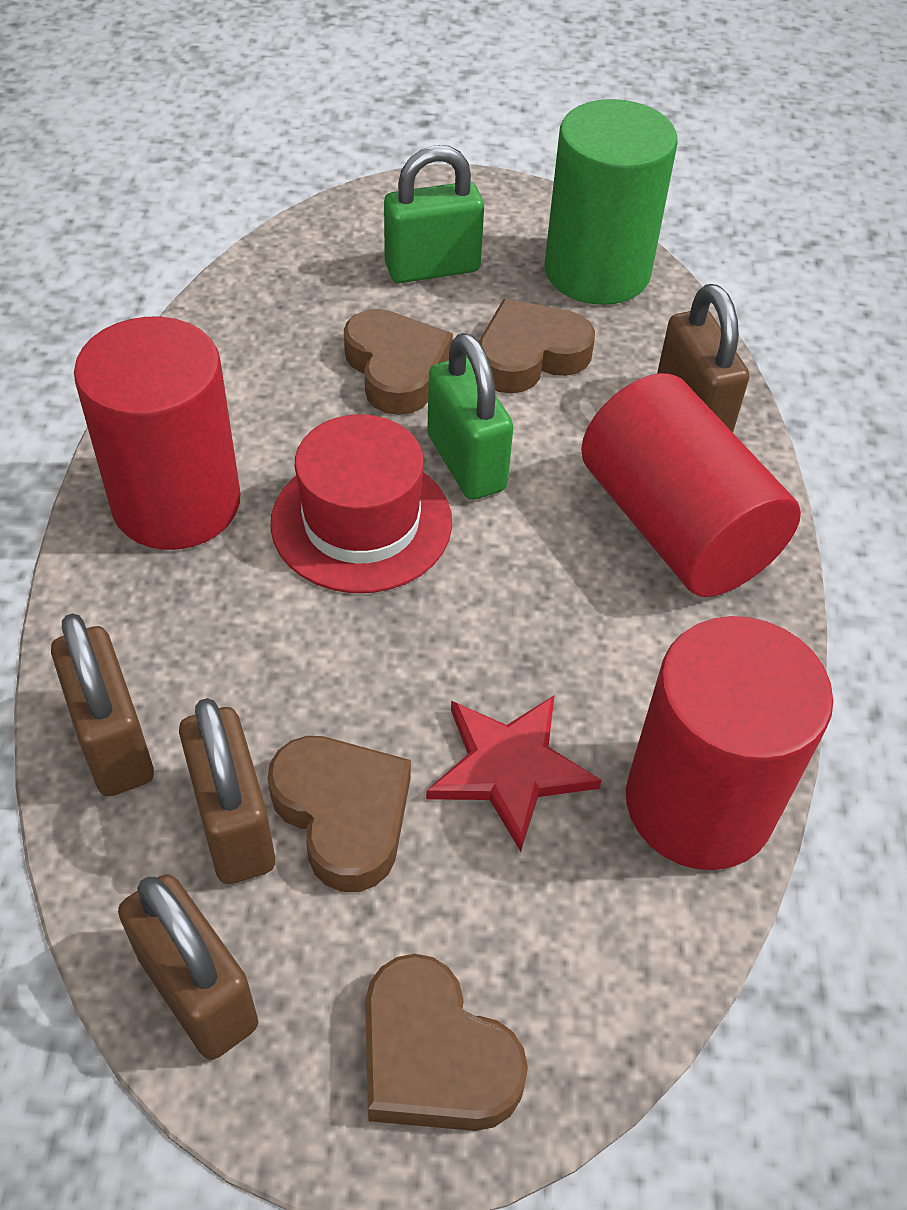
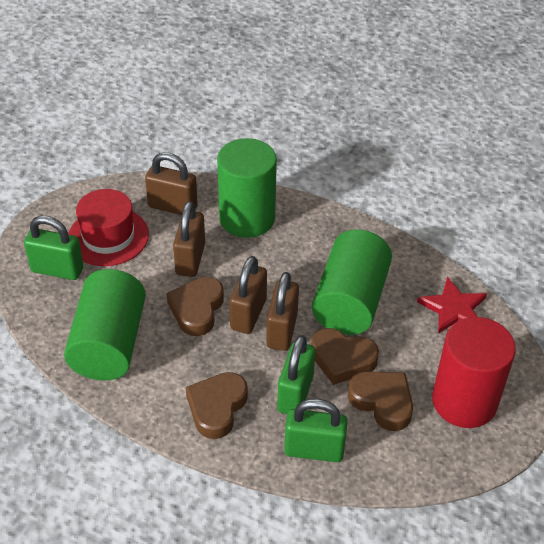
green cylinder: [545,99,678,305] = 1 -> [64,269,146,380] [217,138,277,238] [312,229,392,335] = 3
green padlock: [384,145,484,283] [427,333,513,500] = 2 -> [24,216,83,280] [277,335,315,414] [284,399,348,462] = 3
red cylinder: [74,317,241,550] [581,373,801,597] [626,616,833,870] = 3 -> [432,317,516,428] = 1

